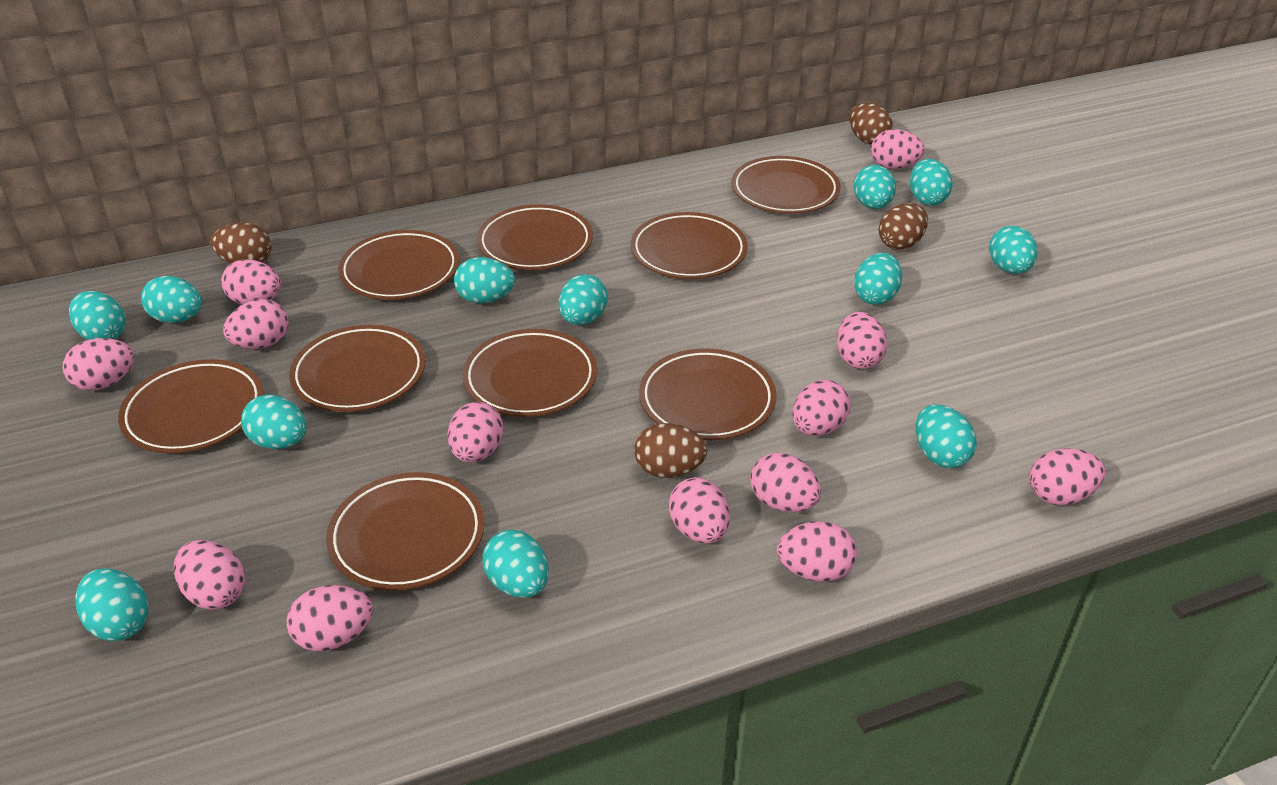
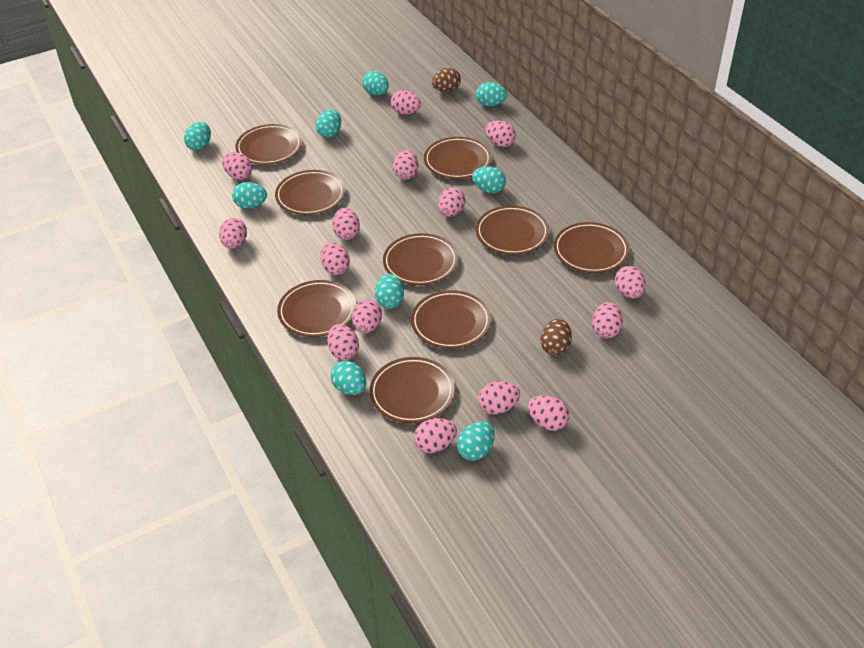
brown egg: [210,222,272,264] [634,423,708,478] [849,102,893,144] [878,203,928,250] = 4 -> [432,68,461,92] [541,318,572,356] = 2
pink egg: [62,338,134,391] [174,540,245,610] [221,259,281,305] [223,299,289,349] [286,585,373,651] [448,402,503,463] [669,477,730,544] [750,452,821,512] [777,521,857,582] [792,380,850,436] [837,312,887,369] [871,129,925,169] [1029,448,1105,505] = 13 -> [219,218,247,249] [222,152,252,180] [320,242,350,275] [327,324,359,360] [332,208,360,240] [352,299,382,333] [391,90,421,115] [393,150,418,180] [414,418,457,453] [438,187,466,217] [478,381,520,415] [485,120,516,147] [528,395,569,431] [592,302,623,339] [615,266,646,299] = 15
turquoise egg: [69,291,125,340] [76,568,149,641] [141,276,202,323] [241,395,307,449] [454,257,515,303] [482,530,549,598] [559,274,608,325] [854,165,896,209] [854,253,902,305] [910,159,953,205] [916,404,977,468] [989,226,1037,274] = 12 -> [184,122,211,151] [232,182,267,209] [316,110,341,138] [331,361,366,395] [363,71,389,95] [375,274,404,309] [457,421,495,461] [472,166,506,193] [476,82,507,106] = 9

